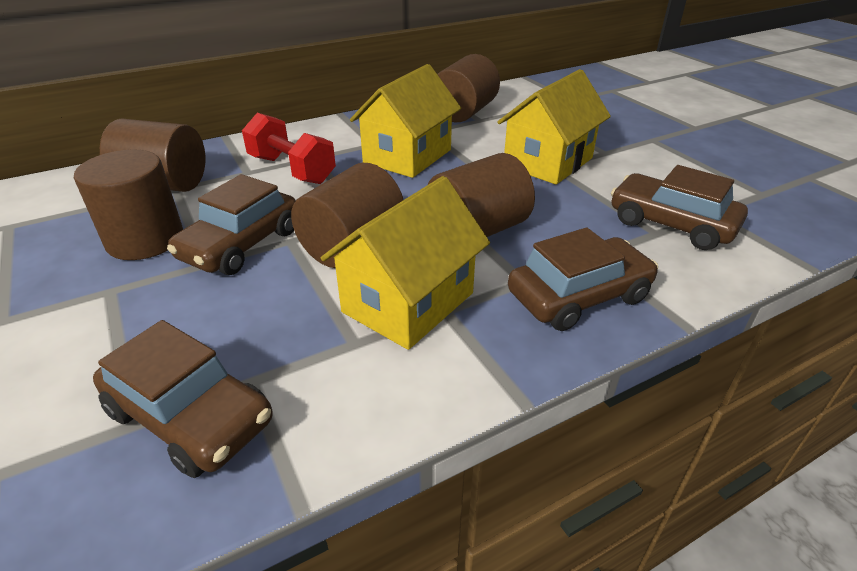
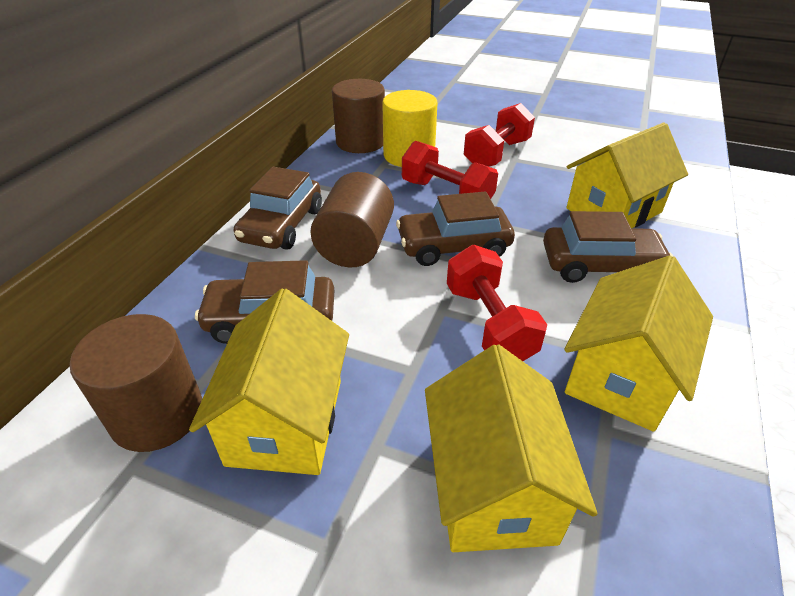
brown cylinder: [74,149,183,260] [100,118,205,192] [291,163,403,268] [428,153,535,237] [437,54,500,122] = 5 -> [70,314,202,452] [310,172,394,267] [332,79,385,153] = 3
red dumbbell: [242,113,336,184] = 1 -> [402,141,498,199] [447,245,547,361] [464,103,535,167] = 3
yellow cylinder: none = 0 -> [382,90,437,167] = 1
yellow house: [321,176,490,350] [350,64,461,178] [497,69,611,185] = 3 -> [189,288,349,475] [425,344,597,552] [564,255,713,432] [566,122,688,228] = 4

